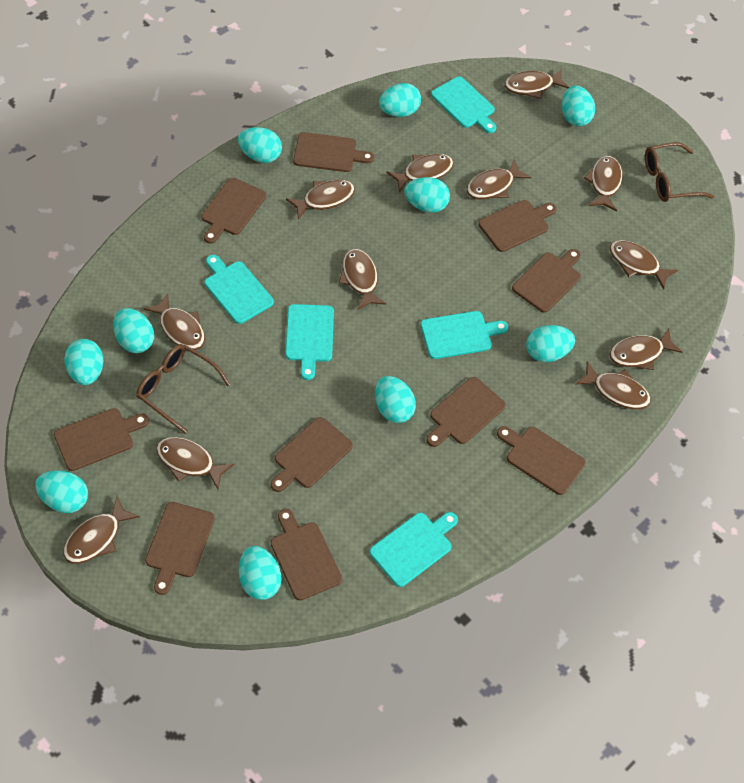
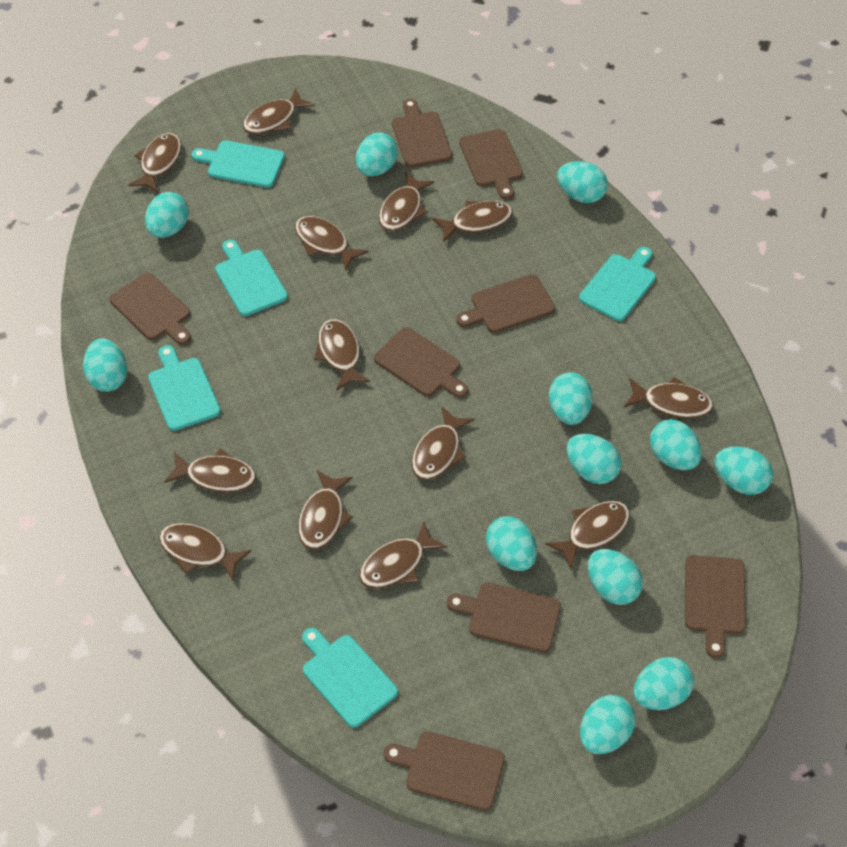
brown cutting board: [54,408,149,471] [145,502,215,595] [201,178,266,244] [271,417,353,492] [271,509,342,601] [293,132,374,172] [427,377,506,447] [478,200,557,252] [497,426,586,495] [512,249,581,313] = 10 -> [109,273,191,345] [374,327,468,398] [384,731,505,811] [392,99,452,167] [447,582,561,653] [456,274,555,333] [459,129,523,200] [685,555,746,658] = 8
brown fish: [63,496,140,564] [144,293,205,350] [156,437,235,490] [286,180,355,220] [339,249,386,310] [386,154,454,192] [466,159,531,199] [504,69,569,99] [575,361,651,409] [584,156,623,211] [609,240,678,289] [609,329,682,370] = 12 -> [128,133,182,193] [159,523,251,582] [164,448,256,493] [243,88,315,135] [295,216,368,270] [298,470,353,550] [314,319,370,391] [359,522,448,589] [379,172,434,231] [412,407,474,480] [432,201,513,243] [545,501,630,570] [624,377,714,419] = 13
brown glasses: [136,344,230,434] [645,142,714,202] = 2 -> none = 0
turquoise egg: [35,470,88,513] [64,339,104,385] [113,308,154,353] [238,127,282,163] [239,546,282,600] [375,376,416,423] [379,83,421,117] [404,177,450,213] [526,325,575,362] [562,86,595,126] = 10 -> [83,338,127,392] [145,192,189,238] [356,133,398,176] [486,516,537,571] [549,372,593,425] [557,161,608,203] [566,434,621,484] [580,695,636,754] [588,549,643,605] [634,657,694,710] [650,419,702,470] [714,446,773,495] = 12

